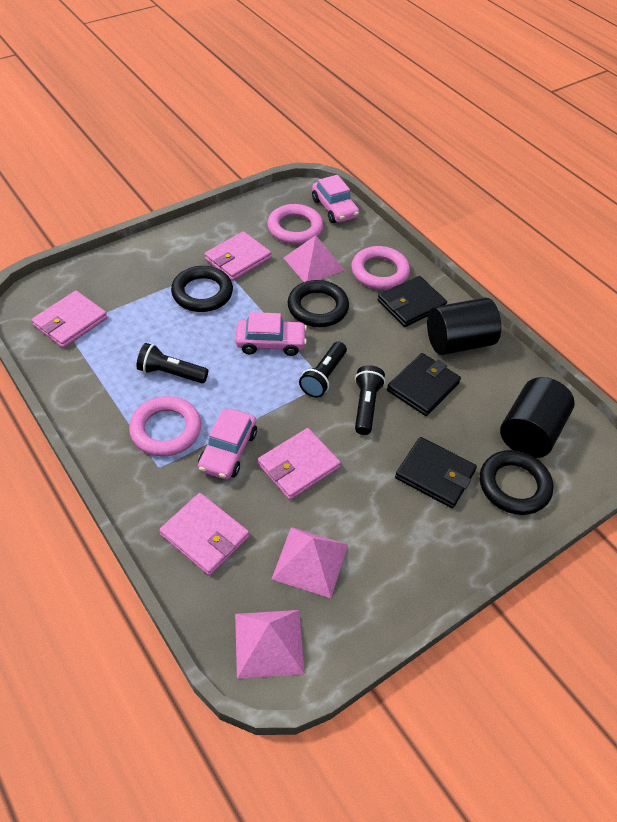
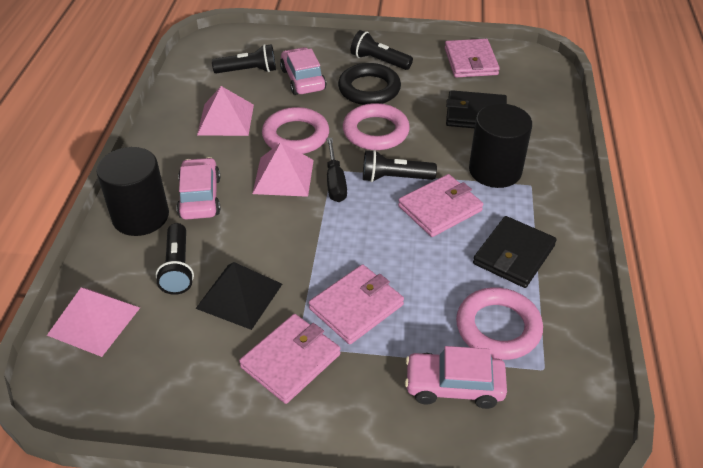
black flashlight: [137,343,208,383] [299,342,347,398] [355,365,385,435] = 3 -> [156,223,194,295] [212,44,276,73] [351,30,413,70] [363,150,437,182] = 4
black pyramid: none = 0 -> [195,262,282,330] = 1
black ring: [171,266,233,312] [287,280,349,327] [480,450,553,515] = 3 -> [338,63,401,105] = 1
black screwdriver: none = 0 -> [327,138,347,202] = 1
black wallet: [378,276,447,327] [387,353,461,416] [395,437,477,508] = 3 -> [446,90,507,128] [473,216,557,288] = 2

